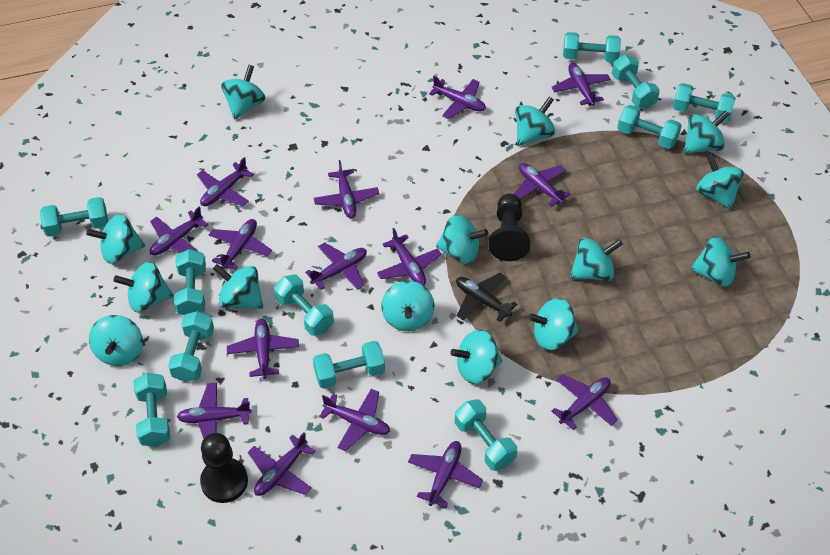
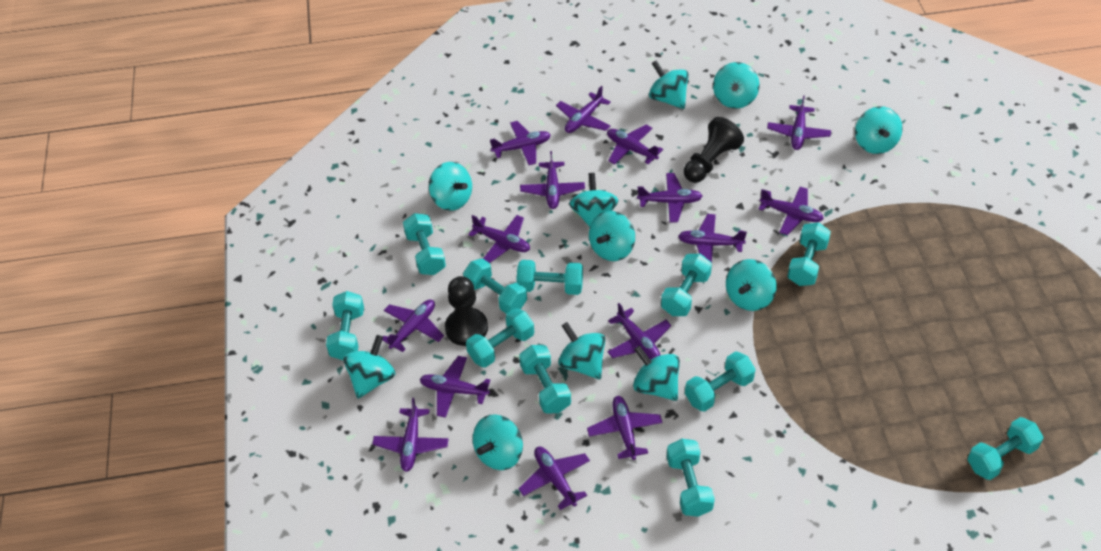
black plane: [456,273,517,322] = 1 -> none = 0
turquoise spinning top: [86,214,145,264] [89,315,143,366] [113,262,174,312] [213,264,263,309] [221,65,266,119] [381,281,434,331] [436,214,488,264] [450,330,502,384] [515,96,555,146] [528,298,579,350] [570,238,623,281] [684,110,730,154] [691,237,750,287] [696,153,744,209] = 14 -> [343,335,396,399] [429,162,472,211] [473,415,523,470] [558,322,606,379] [569,173,618,227] [589,211,635,261] [633,345,680,401] [649,60,689,109] [713,62,760,108] [726,259,777,311] [855,106,903,154] = 11

